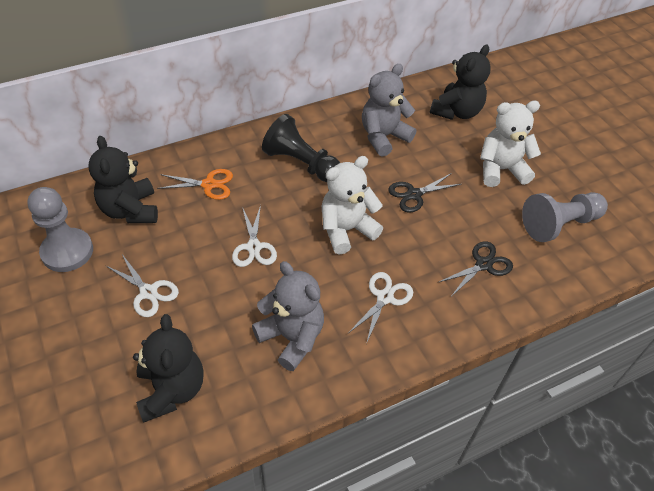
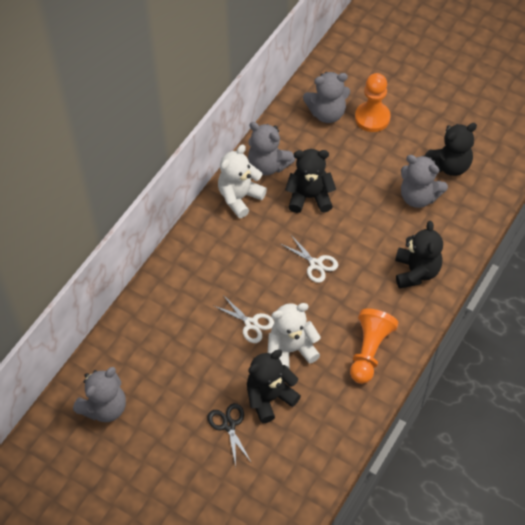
black pawn: [262,114,340,182] = 1 -> none = 0
black scissors: [388,173,462,213] [437,241,513,296] = 2 -> [208,403,252,466] = 1
black teddy bear: [88,136,158,223] [133,314,204,422] [430,45,491,120] = 3 -> [247,350,301,423] [285,149,336,213] [395,221,443,289] [424,123,477,176] = 4
grey pawn: [27,187,93,272] [522,192,608,242] = 2 -> none = 0
grey teddy bear: [252,261,324,371] [362,64,416,157] = 2 -> [73,367,126,422] [248,122,295,176] [303,72,350,123] [401,155,448,208] = 4
orange pawn: none = 0 -> [350,309,399,384] [355,73,391,132] = 2
orange scissors: [157,169,233,200] = 1 -> none = 0
white scissors: [105,254,179,317] [232,205,277,267] [348,272,413,344] = 3 -> [214,295,274,343] [281,235,338,283] = 2

